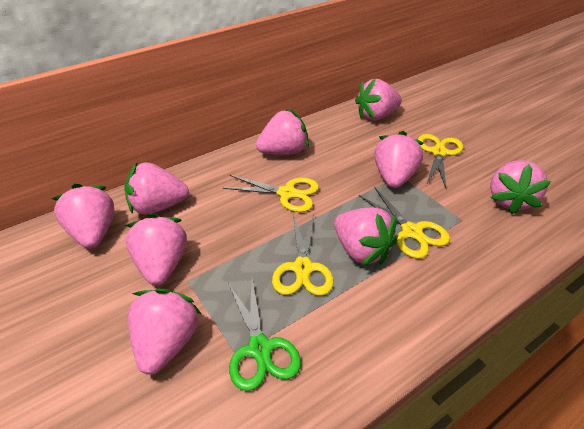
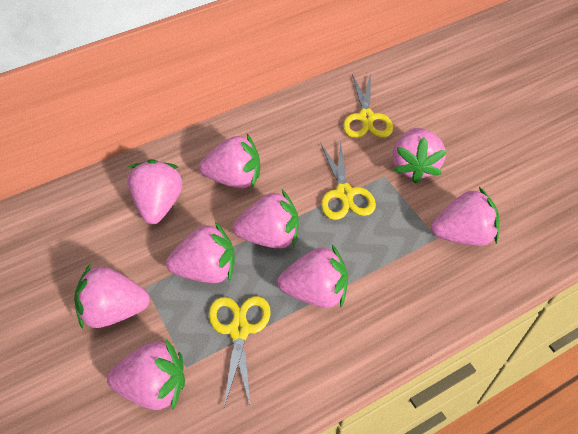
green scissors: [228,279,301,391] = 1 -> none = 0
yellow scissors: [223,175,319,212] [272,215,334,296] [359,188,450,259] [418,134,463,188] = 4 -> [209,296,271,408] [321,140,376,220] [343,74,393,138] = 3

